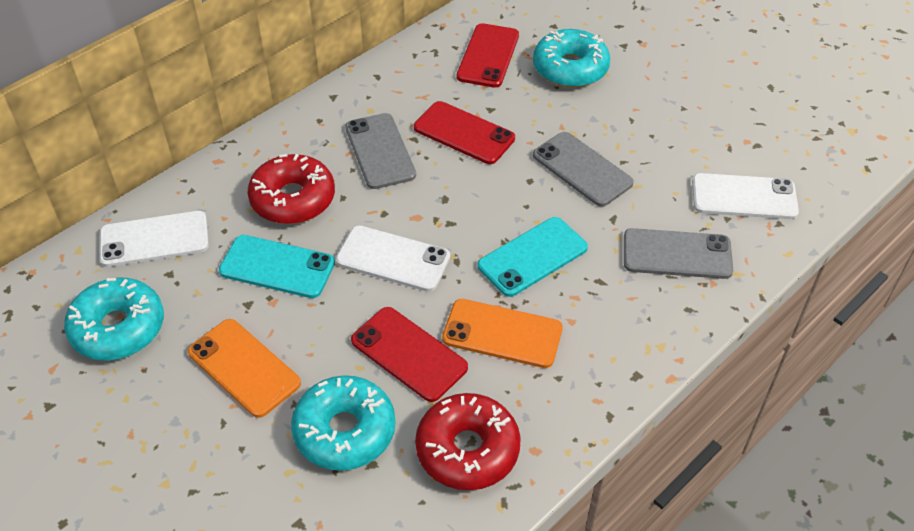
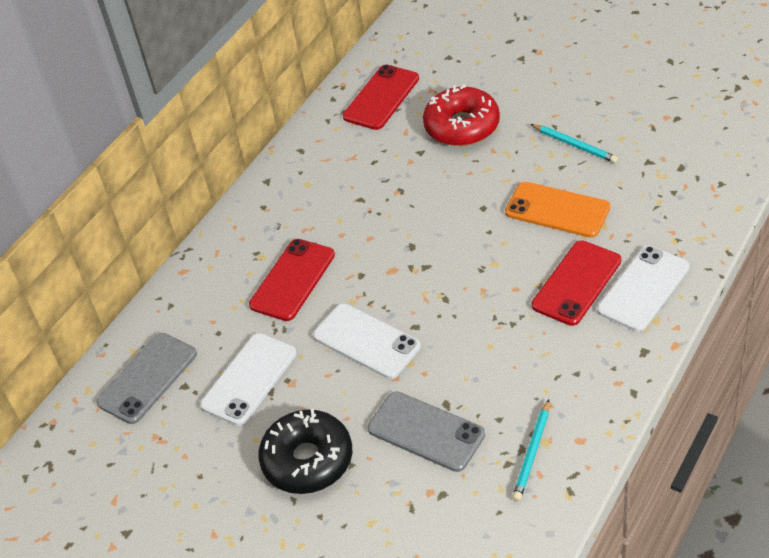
black donut: none = 0 -> [258,409,352,494] = 1
grey phone: [345,113,416,189] [533,132,634,207] [624,228,733,279] = 3 -> [97,333,197,424] [368,392,485,472] = 2
orange phone: [188,319,301,418] [442,299,563,368] = 2 -> [505,182,610,238] = 1
red donut: [248,154,335,224] [415,393,521,490] = 2 -> [423,84,500,146] = 1
turquoise donut: [64,278,164,360] [291,375,396,471] [533,29,610,88] = 3 -> none = 0
turquoise pencil: none = 0 -> [512,399,549,501] [530,124,618,163] = 2
turquoise phone: [219,235,335,298] [478,217,588,297] = 2 -> none = 0

